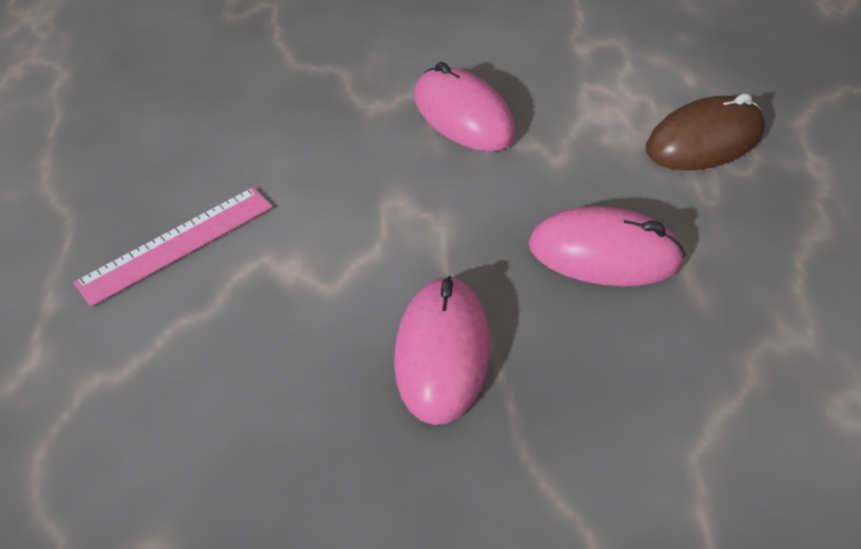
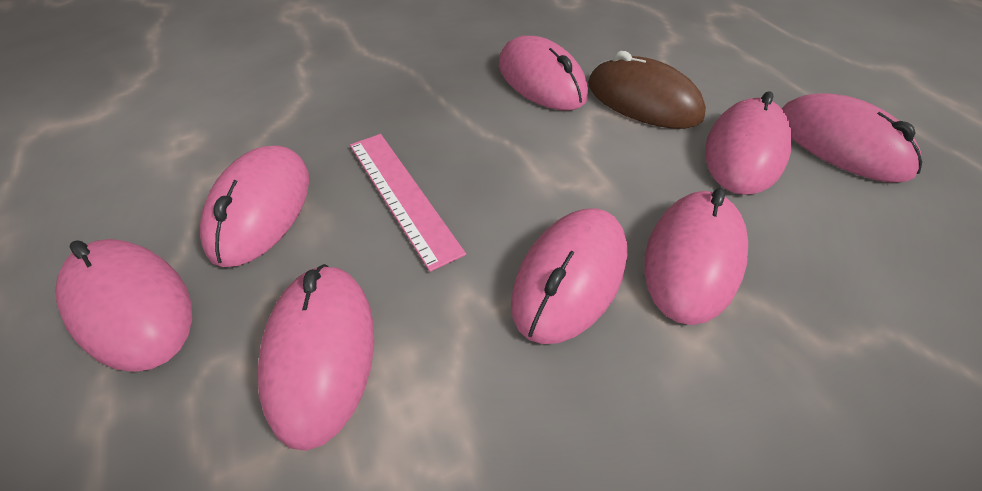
pink mouse: [394,276,490,425] [414,62,516,152] [529,206,685,286] = 3 -> [55,239,192,372] [200,146,309,267] [258,264,374,451] [499,36,588,111] [511,208,627,344] [644,189,748,325] [705,91,792,195] [782,93,922,183] = 8

